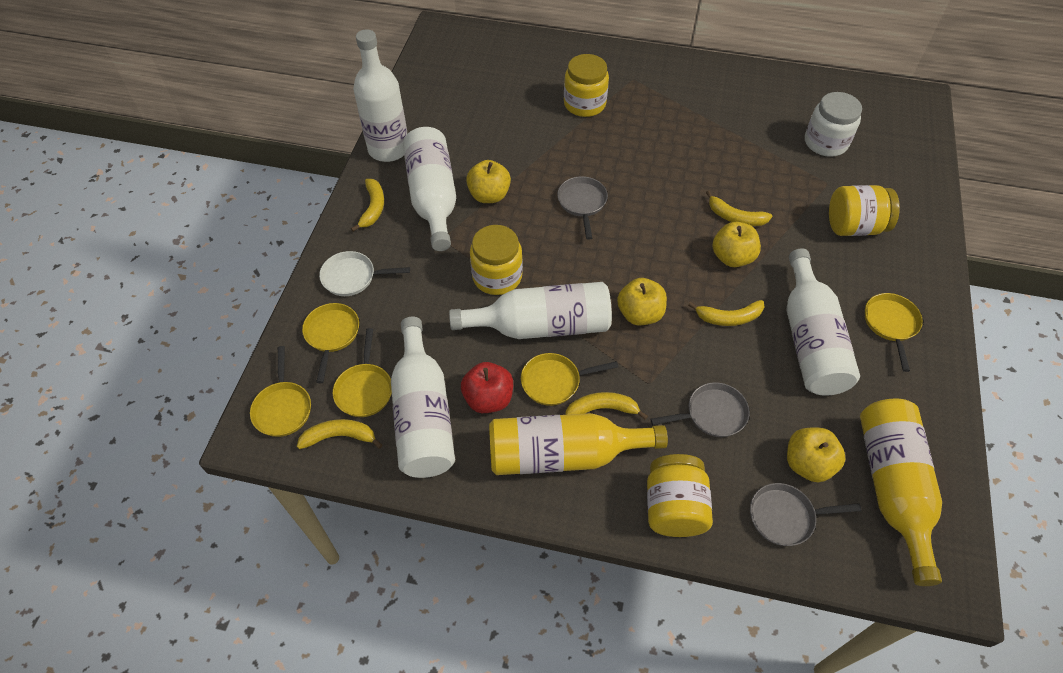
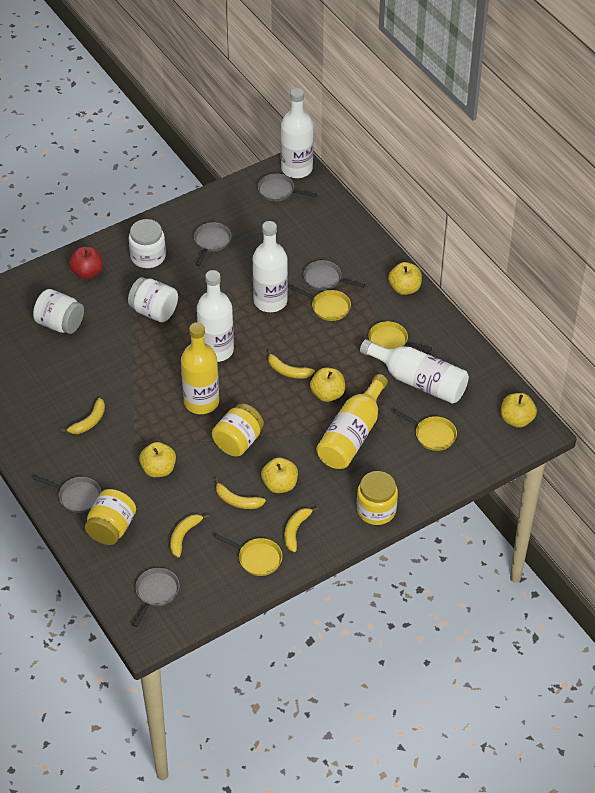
grey pan: [557,176,608,240] [650,382,750,437] [750,483,861,546] = 3 -> [34,476,101,513] [133,568,180,627] [194,222,231,266] [258,173,317,201] [303,260,365,290] = 5
white bottle: [353,29,407,162] [391,317,455,478] [403,127,456,251] [449,282,612,339] [786,248,860,396] = 5 -> [197,270,234,362] [253,221,288,312] [281,88,313,178] [360,339,469,404] = 4
white jar: [805,92,862,157] = 1 -> [33,289,84,334] [128,277,178,322] [129,219,166,268] = 3
white pan: [319,251,410,296] = 1 -> none = 0
yellow apple: [466,160,511,203] [617,278,667,325] [713,222,761,267] [787,428,846,482] = 4 -> [139,442,176,477] [261,457,298,493] [310,367,345,402] [388,262,422,295] [501,393,537,428] = 5
yellow jar: [470,225,523,295] [564,54,609,117] [647,454,713,537] [829,185,900,236] = 4 -> [85,489,136,545] [212,403,264,457] [357,471,398,525] = 3
yellow pan: [250,346,311,437] [302,303,359,383] [333,328,392,417] [521,353,618,406] [865,293,923,372] = 5 -> [214,533,282,576] [290,286,351,321] [368,321,432,352] [393,409,457,451] = 4

